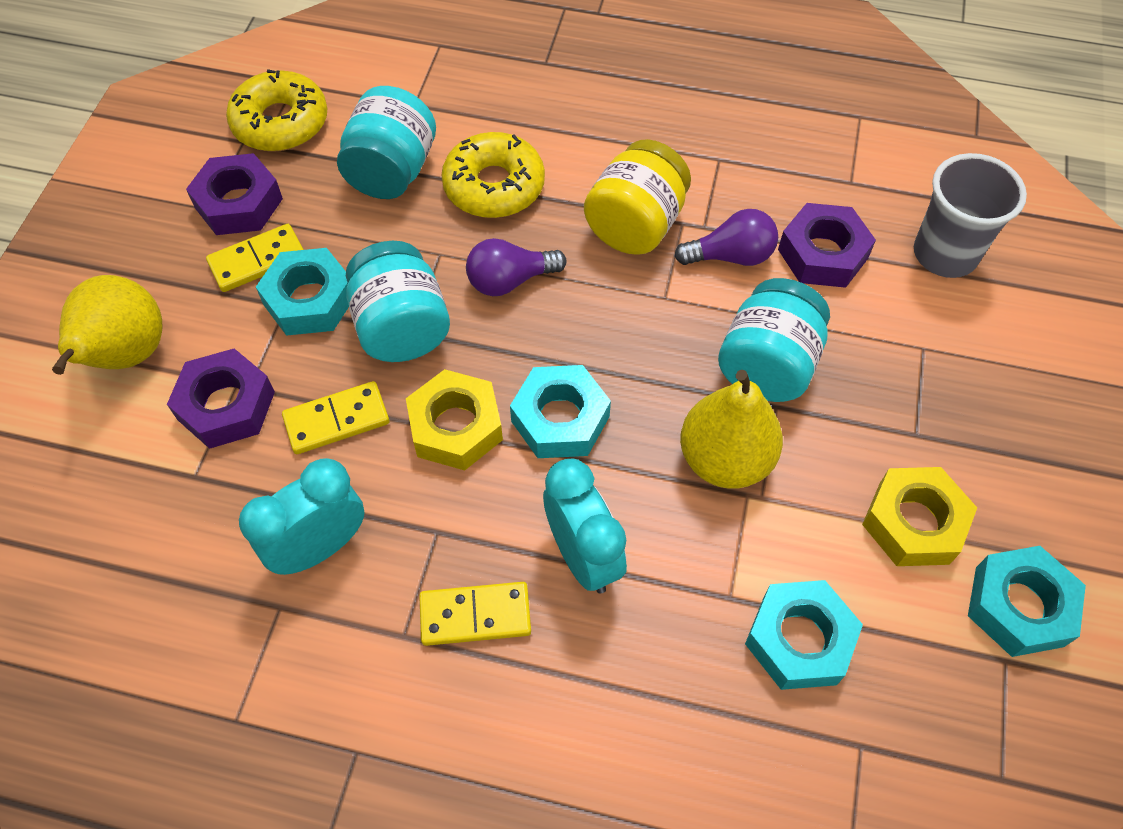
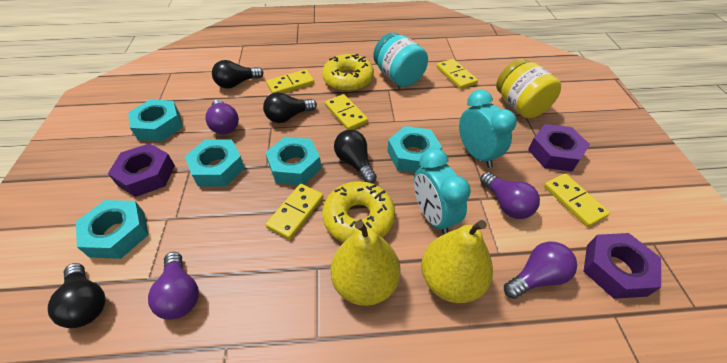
black light bulb: none = 0 -> [48,263,105,328] [212,60,264,89] [263,92,317,123] [334,130,377,183] = 4
grey cup: [914,153,1027,278] = 1 -> none = 0
purple light bulb: [466,238,566,296] [674,209,778,266] = 2 -> [148,252,199,320] [205,99,239,134] [480,172,540,219] [504,241,577,299] = 4
turquoise jar: [337,86,436,199] [346,241,450,362] [718,278,830,402] = 3 -> [373,33,428,87] = 1
turquoise nut: [256,248,349,336] [510,365,611,458] [745,580,863,690] [968,546,1086,657] = 4 -> [76,200,148,259] [128,99,183,141] [185,139,245,187] [265,137,321,185] [387,126,442,173] = 5
yellow domino: [206,224,304,292] [282,381,389,454] [419,582,531,646] = 3 -> [266,69,314,93] [266,184,323,240] [325,94,368,130] [436,59,478,89] [544,174,610,227] = 5
yellow nut: [406,369,503,471] [862,467,977,566] = 2 -> none = 0

